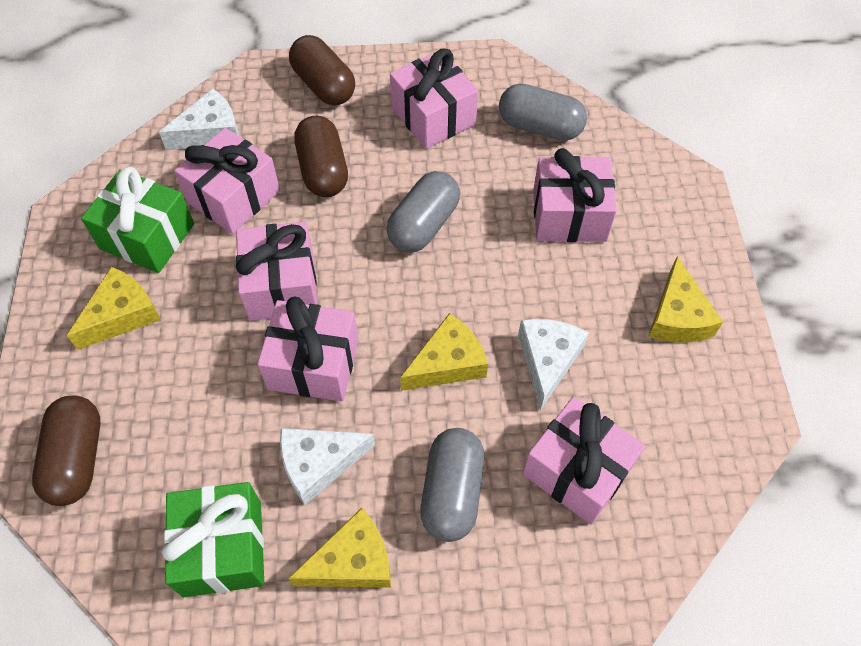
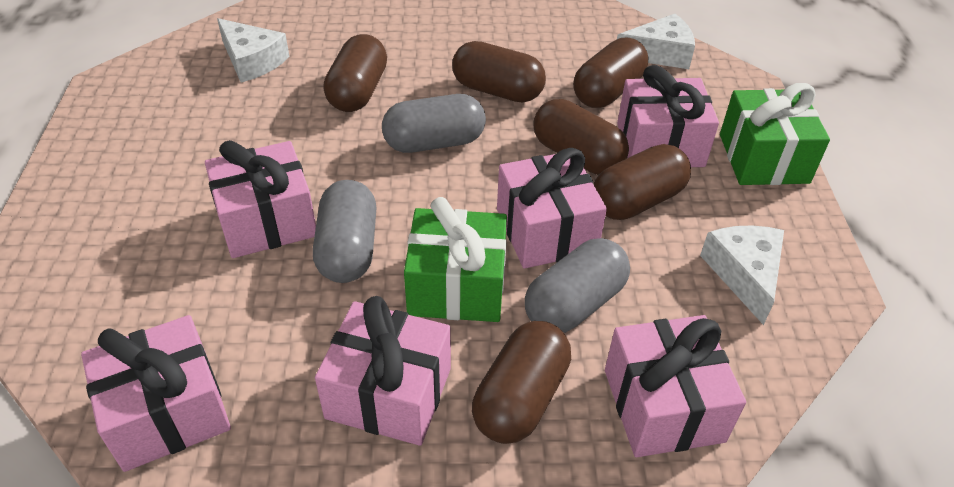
brown capsule: [32,395,100,506] [289,35,355,105] [294,116,348,197] = 3 -> [323,34,387,112] [452,41,546,103] [472,321,571,444] [533,99,629,175] [573,38,648,108] [593,144,691,220] = 6
yellow cheese: [67,267,160,350] [288,508,391,588] [400,313,488,391] [648,256,723,342] = 4 -> none = 0

